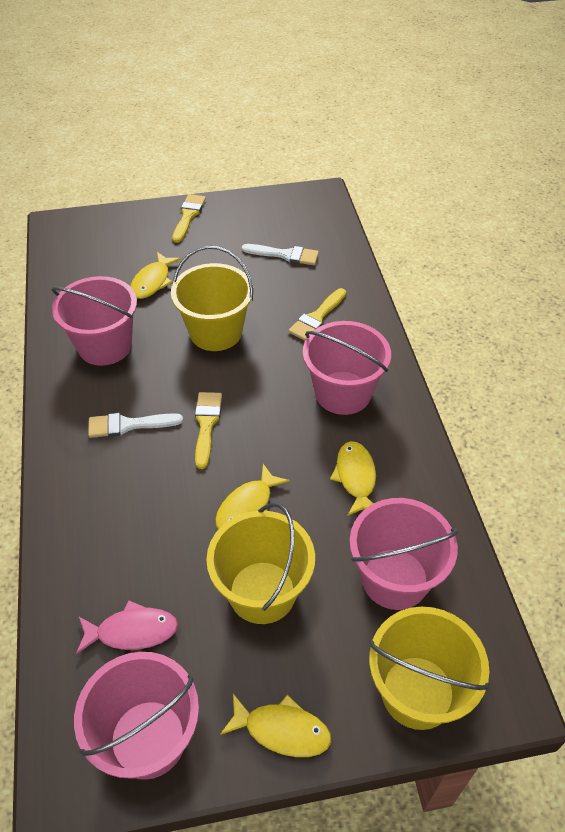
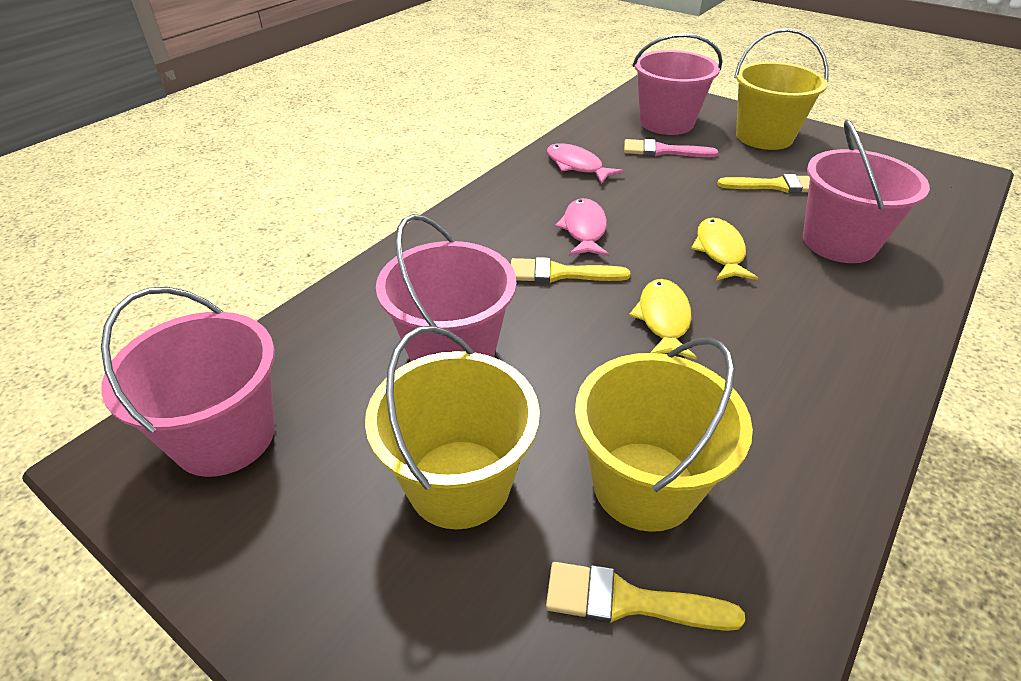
pink brush: none = 0 -> [624,139,718,157] = 1
pink fish: [76,600,178,654] = 1 -> [547,144,624,184] [555,198,609,256] = 2
white brush: [88,413,183,438] [242,244,319,265] = 2 -> none = 0
yellow fish: [130,252,181,299] [215,464,290,530] [220,694,331,757] [330,441,376,516] = 4 -> [629,279,697,360] [691,218,758,280] = 2

